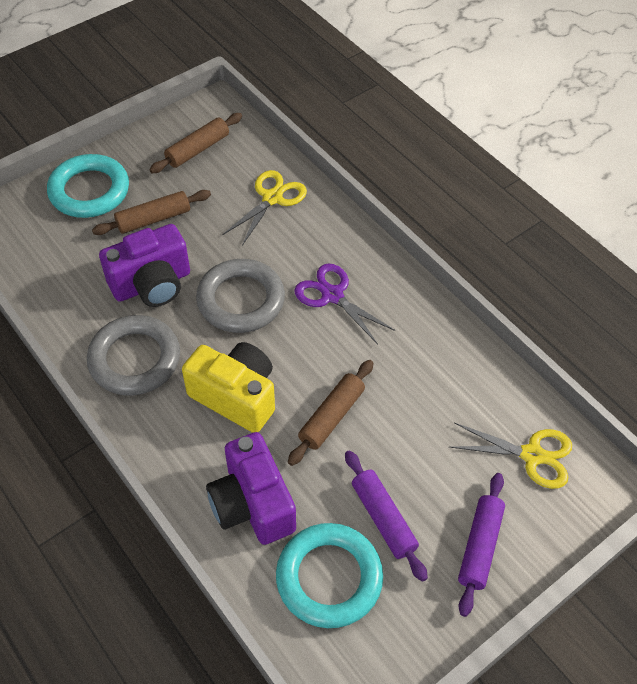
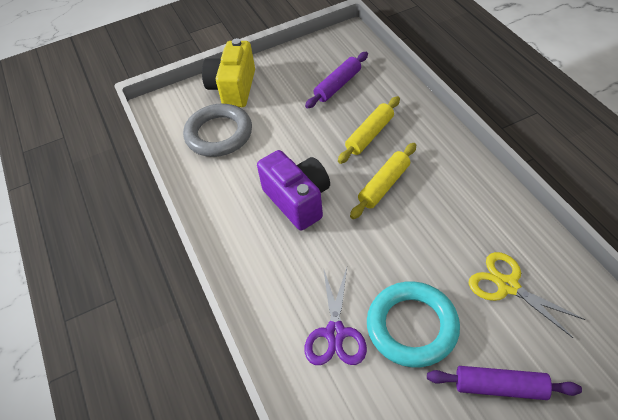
brown rolling pin: [92,190,211,235] [149,113,242,173] [288,360,374,466] = 3 -> none = 0
grey ring: [87,315,180,396] [196,259,285,333] = 2 -> [183,103,252,157] = 1
purple camera: [99,224,190,307] [206,432,296,545] = 2 -> [257,150,330,230] = 1
turquoise ring: [47,154,129,218] [276,523,383,628] = 2 -> [367,281,460,368] = 1
yellow rolling pin: none = 0 -> [338,96,400,164] [350,143,416,219] = 2
yellow scissors: [223,170,307,246] [450,422,572,489] = 2 -> [469,252,585,338] = 1

